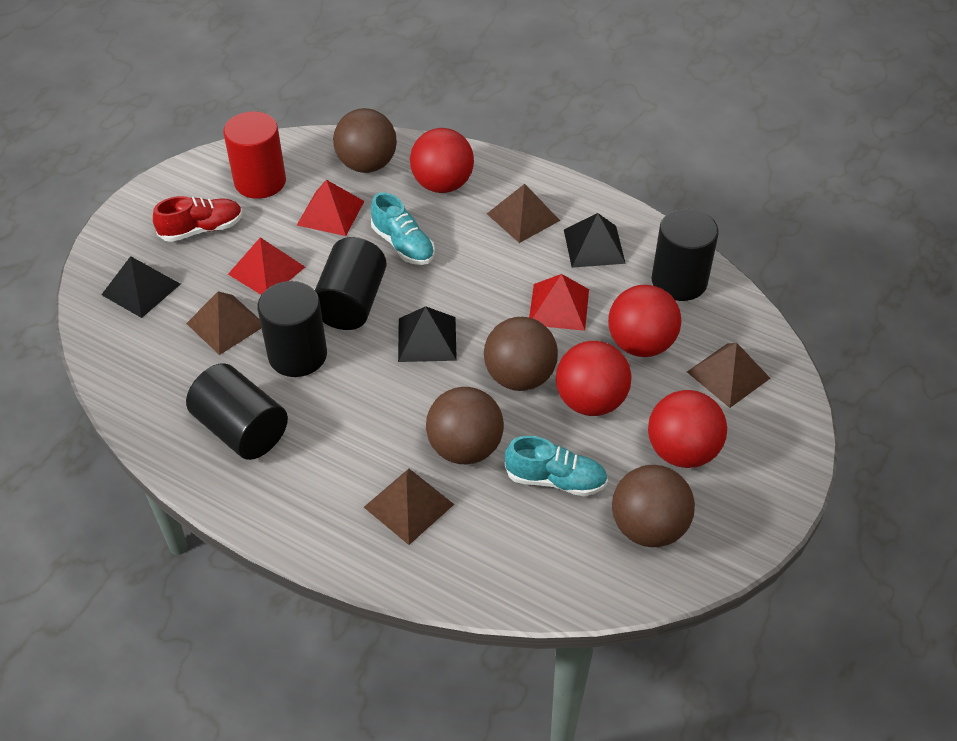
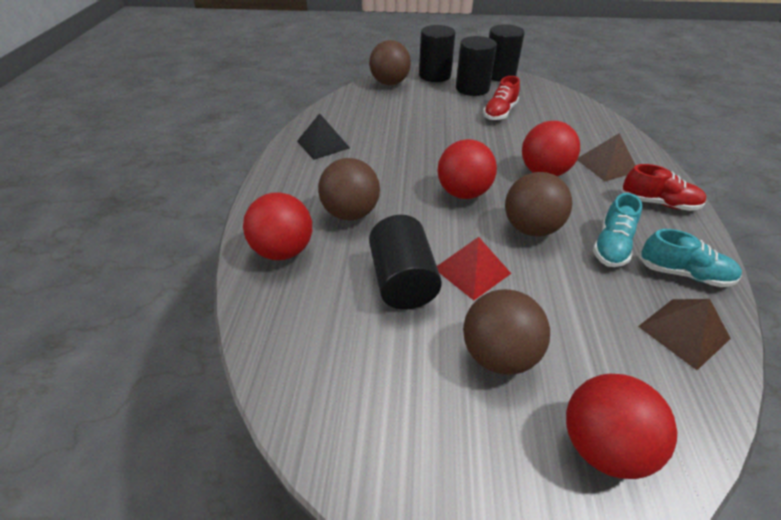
black pyramid: [101,256,180,318] [398,306,457,362] [564,213,626,268] = 3 -> [297,113,350,160] = 1
brown pyramid: [186,291,261,355] [364,469,454,545] [487,184,560,243] [687,343,770,408] = 4 -> [577,133,636,181] [638,299,731,370] = 2
red cylinder: [223,111,286,199] = 1 -> none = 0
red pyramid: [228,237,305,295] [297,180,364,236] [529,274,589,331] = 3 -> [437,237,511,301] = 1
red shoe: [153,196,243,242] = 1 -> [483,76,520,120] [621,164,706,211] = 2

